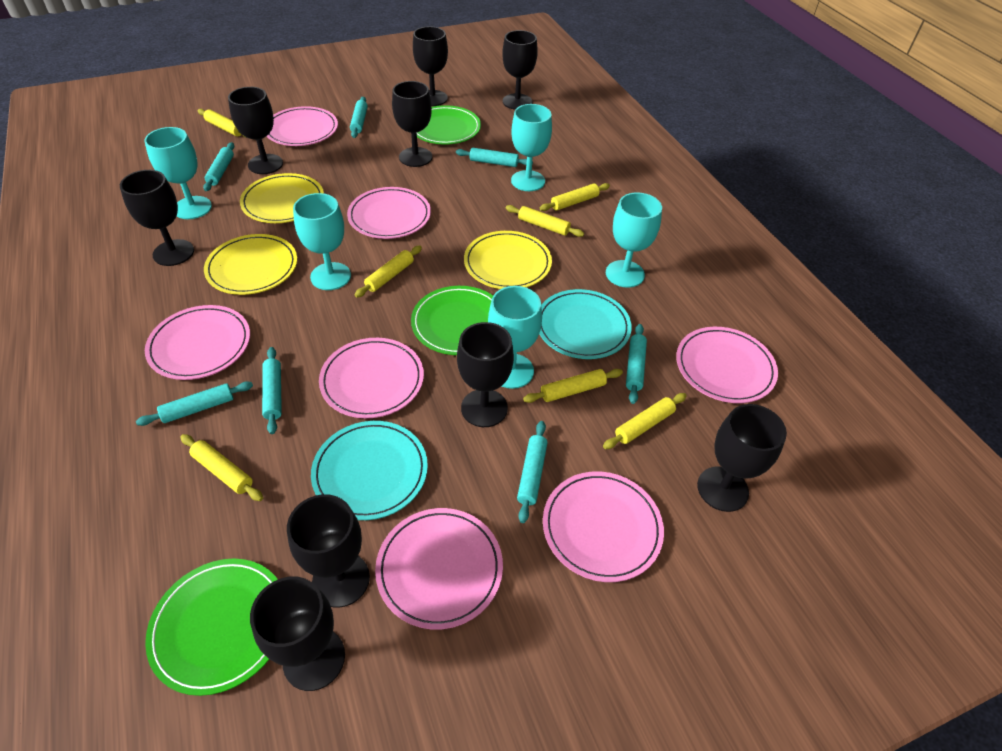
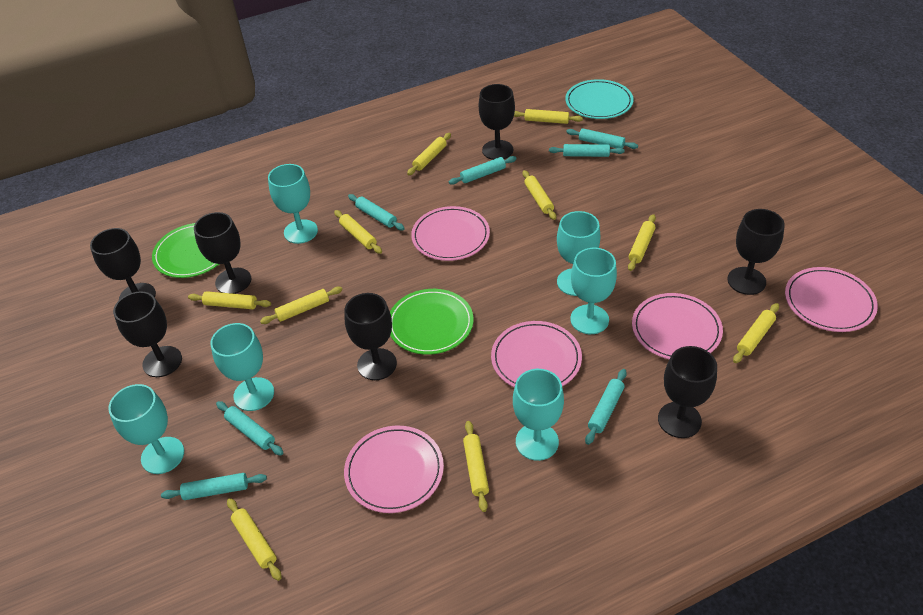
black goblet: [120,170,194,266] [228,87,283,174] [250,577,345,691] [287,494,370,608] [392,81,432,167] [413,26,448,106] [457,322,514,427] [502,30,538,110] [697,404,787,512] = 9 -> [90,228,156,300] [113,291,182,377] [194,212,251,294] [344,293,397,380] [479,84,515,160] [658,346,717,438] [727,209,785,295] = 7
green plate: [145,559,278,696] [411,286,493,355] [417,105,481,144] = 3 -> [152,223,219,278] [390,289,474,355] = 2
pink plate: [145,305,250,380] [267,106,338,146] [319,338,424,418] [347,187,431,239] [375,508,503,629] [543,471,664,582] [676,327,778,403] = 7 -> [344,426,444,513] [411,206,490,261] [491,321,582,388] [632,293,723,359] [785,267,878,332] = 5
turquoise goblet: [144,127,212,219] [293,193,351,290] [488,286,542,389] [511,104,552,191] [606,192,662,288] = 5 -> [108,384,184,474] [210,323,274,411] [268,164,318,244] [513,369,564,461] [557,211,600,296] [570,248,617,334] = 6
turquoise plate: [311,421,428,520] [539,289,632,359] = 2 -> [565,79,634,119] = 1
yellow plate: [204,234,297,295] [240,173,324,223] [464,231,552,289] = 3 -> none = 0
yellow rolling pin: [180,434,263,501] [198,109,247,138] [355,245,422,298] [506,205,584,237] [523,369,623,403] [540,183,610,211] [603,393,686,449] = 7 -> [188,291,271,309] [227,498,281,581] [260,287,343,324] [334,210,382,254] [407,133,451,175] [463,421,489,512] [514,109,583,124] [523,170,556,220] [628,214,656,271] [733,303,779,363] = 10

